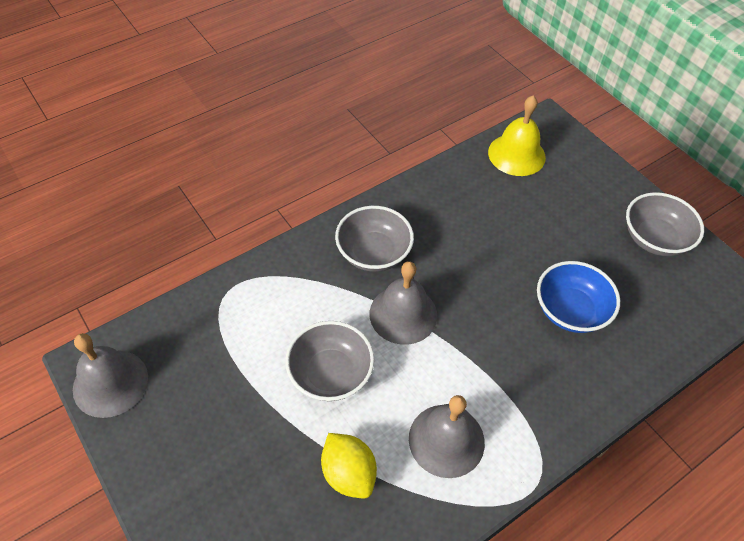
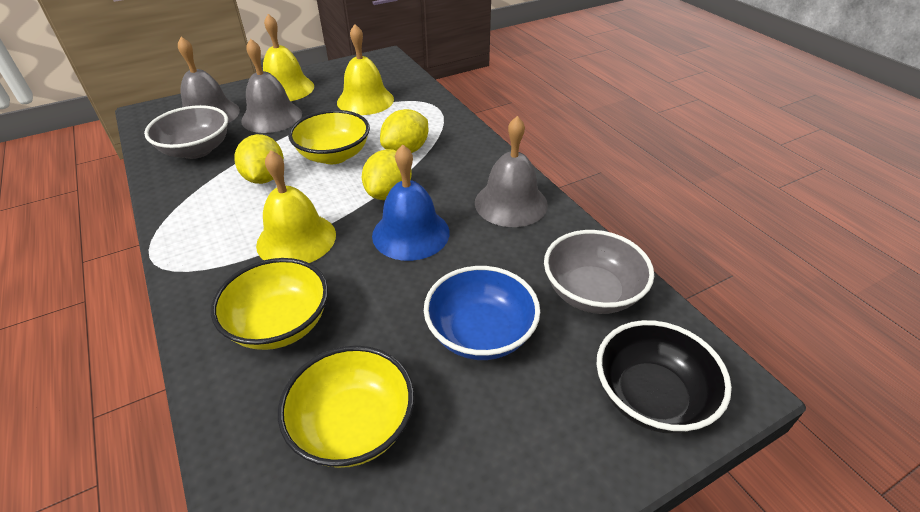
black bowl: none = 0 -> [596,320,732,434] = 1
blue bell: none = 0 -> [372,145,450,261] = 1
grey bowl: [285,321,374,401] [335,206,414,272] [626,192,704,256] = 3 -> [144,105,228,159] [544,230,654,314] = 2
yellow bell: [488,95,546,176] = 1 -> [256,150,336,263] [263,14,314,101] [337,24,394,115] = 3
yellow bowl: none = 0 -> [211,258,328,350] [278,346,414,468] [288,110,370,164] = 3
yellow lemon: [321,433,377,499] = 1 -> [235,134,284,184] [362,149,412,200] [380,109,428,153] = 3

